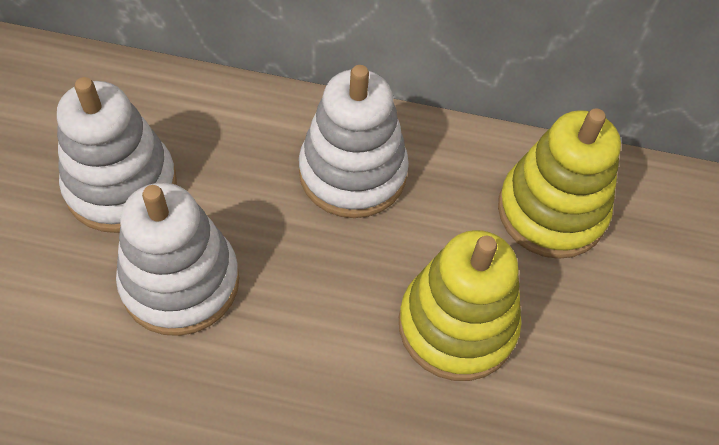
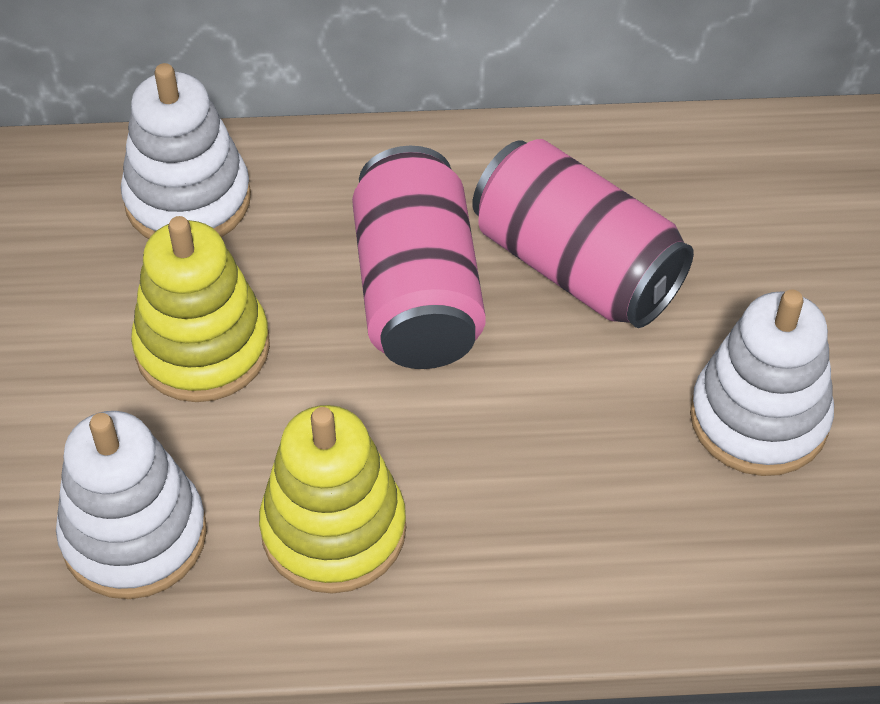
pink can: none = 0 -> [352,146,486,369] [472,139,694,328] = 2

